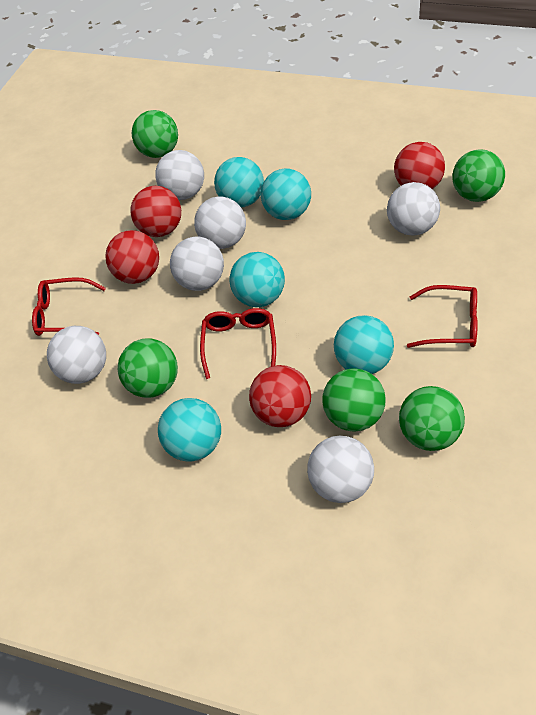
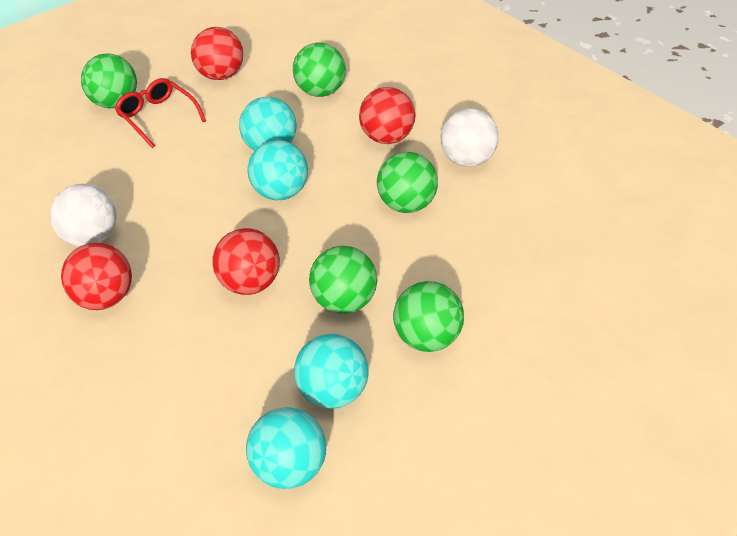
red glasses: [32,277,106,336] [200,308,276,379] [407,285,478,348] = 3 -> [115,78,206,148] = 1
turquoise ball: [158,398,221,462] [214,157,264,207] [229,252,285,307] [261,169,311,220] [334,315,394,374] = 5 -> [239,97,297,151] [246,407,326,489] [248,140,308,201] [294,334,369,409] = 4
white ball: [47,326,106,384] [155,150,204,200] [170,237,224,291] [194,197,246,249] [307,436,374,503] [387,182,440,236] = 6 -> [50,184,117,247] [441,108,499,167] = 2

